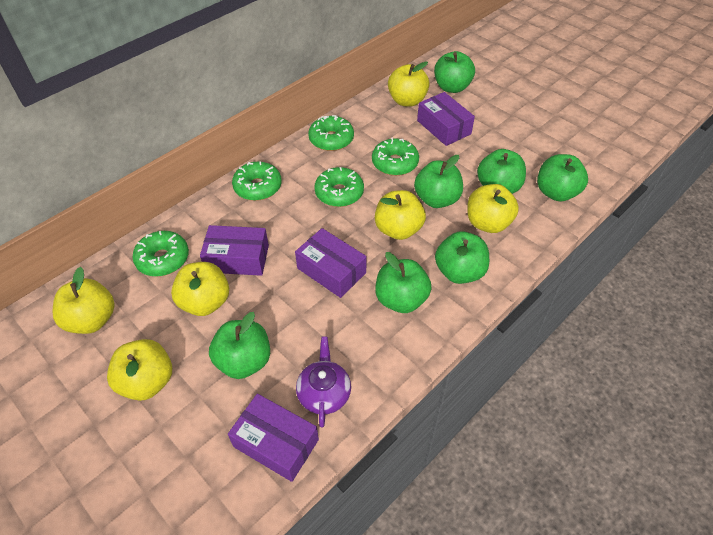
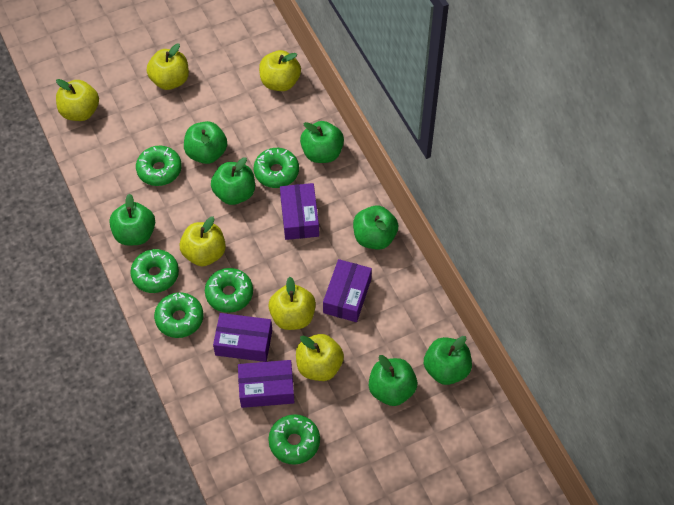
green donut: [132,231,189,276] [232,162,282,201] [308,115,354,151] [314,167,364,207] [372,138,419,176] = 5 -> [130,249,179,293] [136,146,182,186] [154,292,203,338] [205,268,253,313] [254,148,299,188] [268,414,320,465] = 6
purple teapot: [296,337,351,428] = 1 -> none = 0

